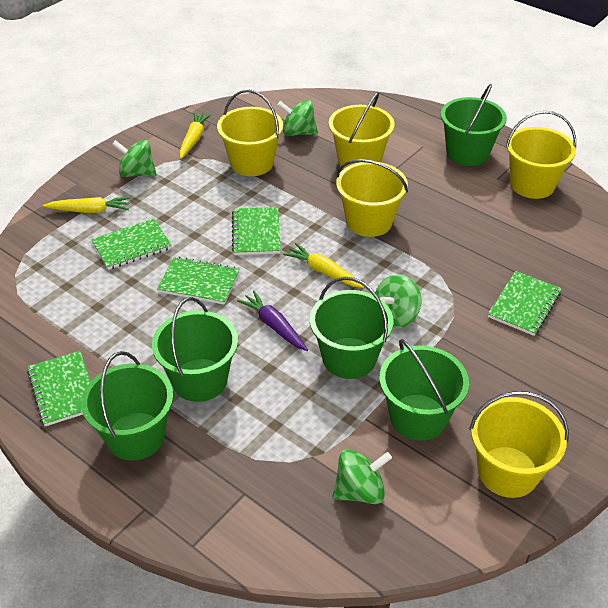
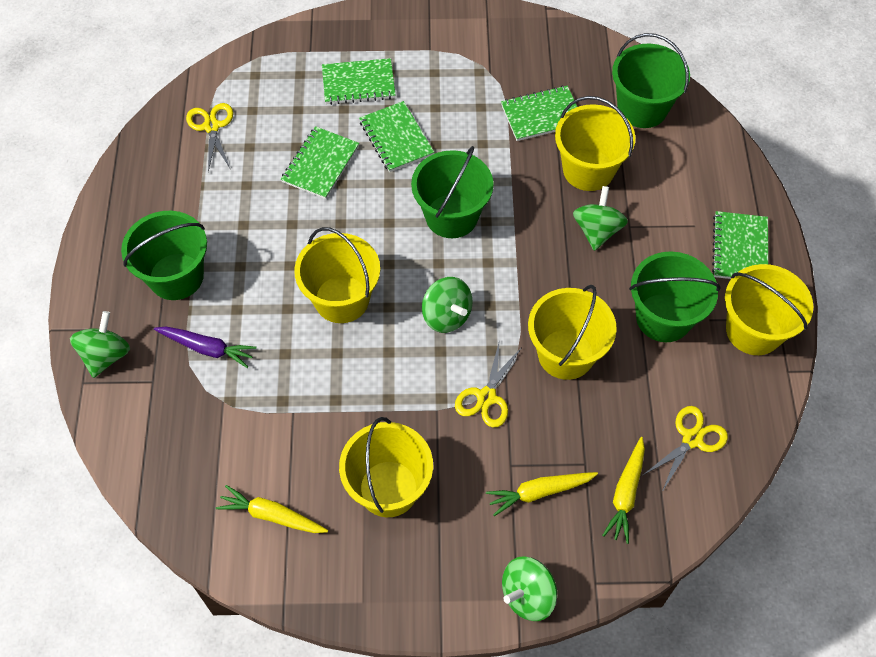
green bucket: [81,351,173,460] [152,297,238,402] [310,277,393,379] [379,339,469,441] [441,84,507,166] = 5 -> [121,211,207,300] [411,146,494,238] [612,33,690,128] [629,251,721,342] = 4
yellow scissors: none = 0 -> [186,103,233,172] [455,339,522,427] [642,406,728,492] = 3

